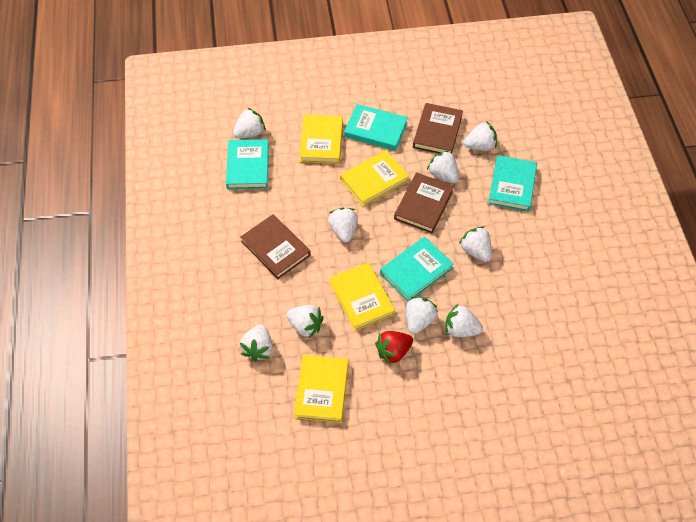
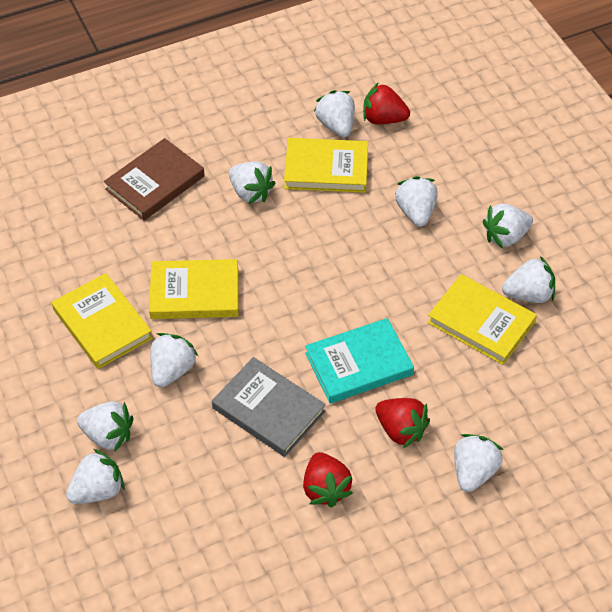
brown book: [240,214,311,279] [394,173,454,233] [413,103,463,154] = 3 -> [104,138,205,221] = 1
grey book: none = 0 -> [212,357,326,457] = 1
red strawberry: [375,331,413,365] = 1 -> [303,452,353,507] [363,82,410,124] [375,398,430,448] = 3
turquoise book: [226,139,269,189] [344,104,408,151] [380,237,454,302] [488,155,537,212] = 4 -> [305,318,414,403] = 1

